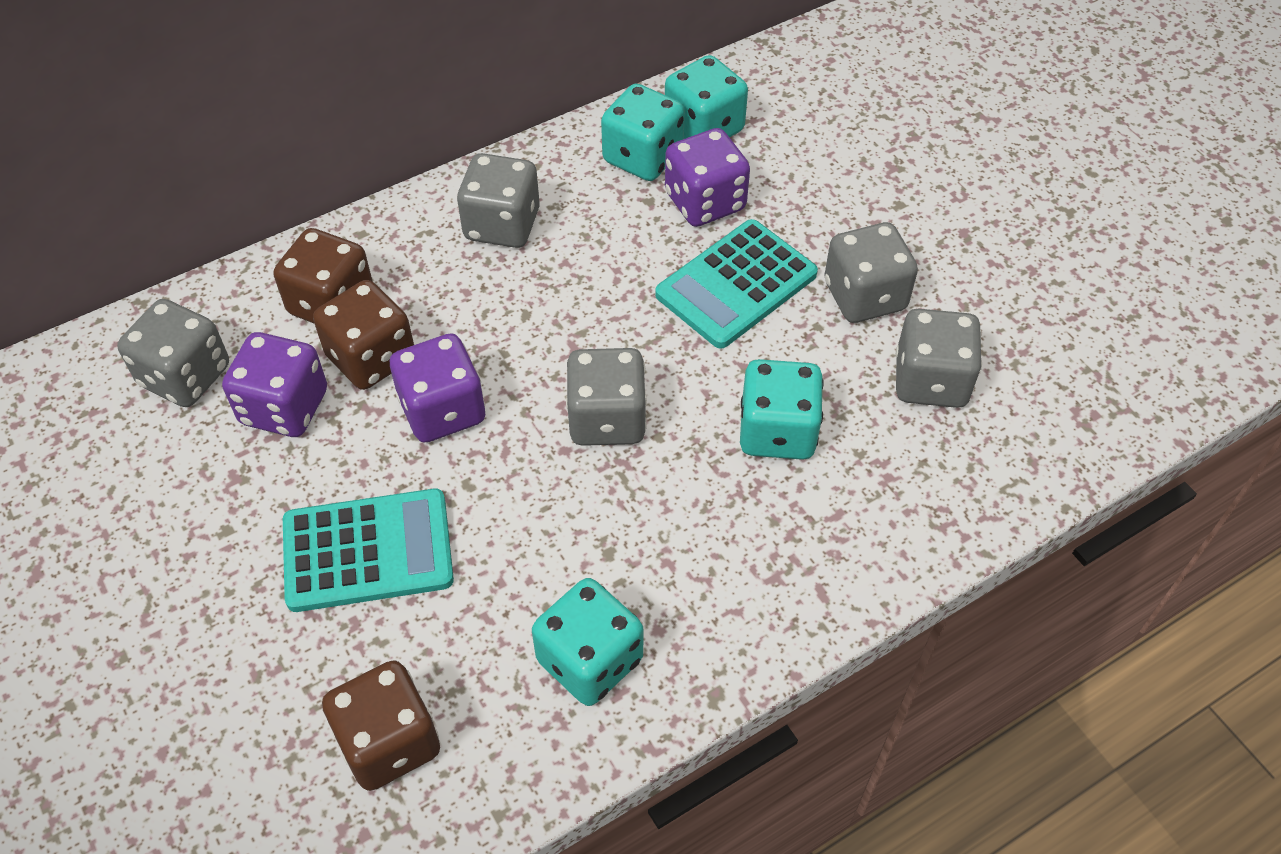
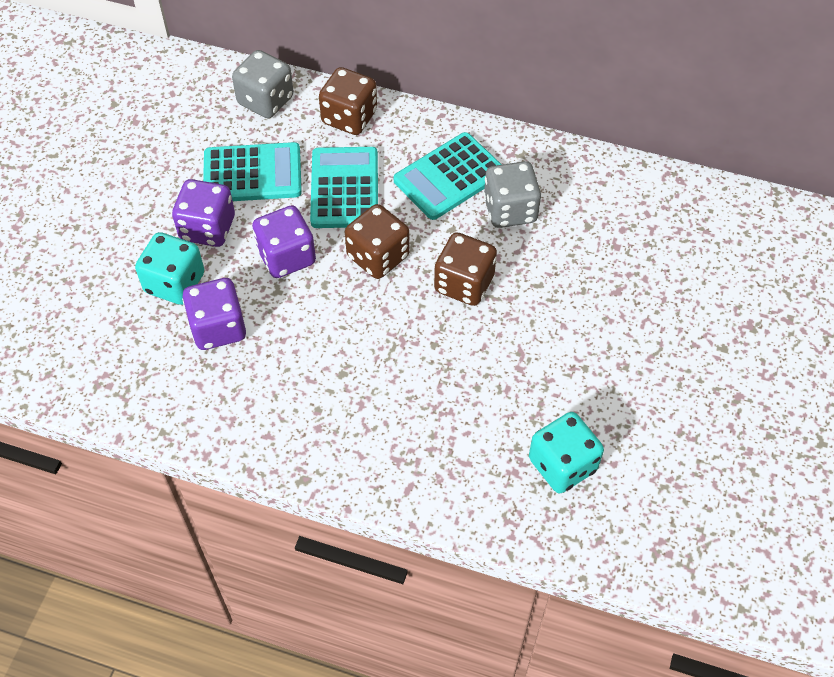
grey dice: [117,299,229,407] [457,153,540,248] [566,348,647,446] [824,222,918,323] [896,309,982,408] = 5 -> [232,50,294,118] [484,161,541,228] = 2
turquoise calculator: [283,489,454,612] [655,219,818,349] = 2 -> [203,142,302,201] [310,147,378,228] [394,132,502,220] = 3
turquoise dice: [532,578,643,706] [601,84,685,181] [665,55,748,139] [740,359,824,460] = 4 -> [135,232,204,305] [529,412,604,493] = 2

